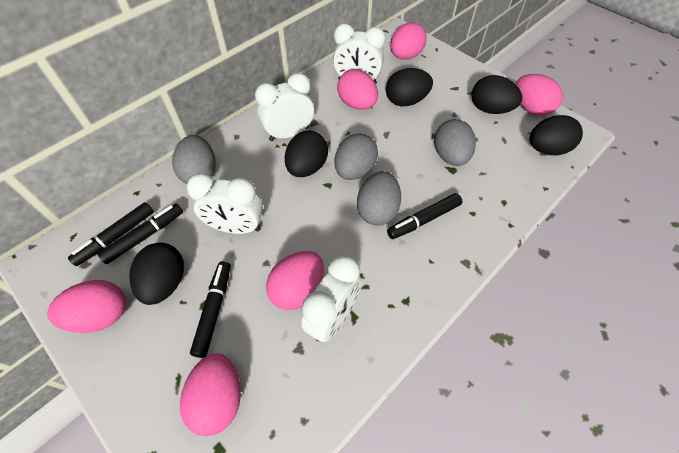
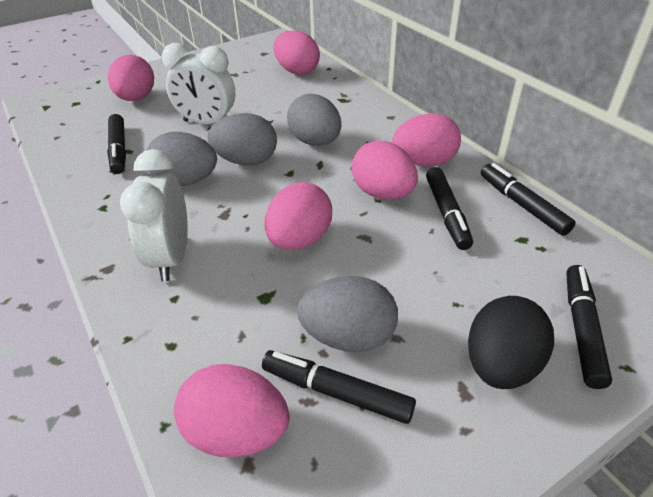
black egg: [129,243,184,305] [285,131,328,177] [386,68,433,106] [471,75,522,114] [529,115,583,155] = 5 -> [468,296,554,389] = 1
black marker: [68,202,154,266] [97,204,183,264] [190,261,231,358] [387,193,463,239] = 4 -> [107,114,126,174] [262,350,416,424] [426,167,473,250] [481,163,575,236] [566,265,612,389] = 5
white clock: [187,173,263,234] [255,73,314,141] [301,255,361,342] [333,24,385,84] = 4 -> [120,149,188,281] [162,43,236,124] = 2

